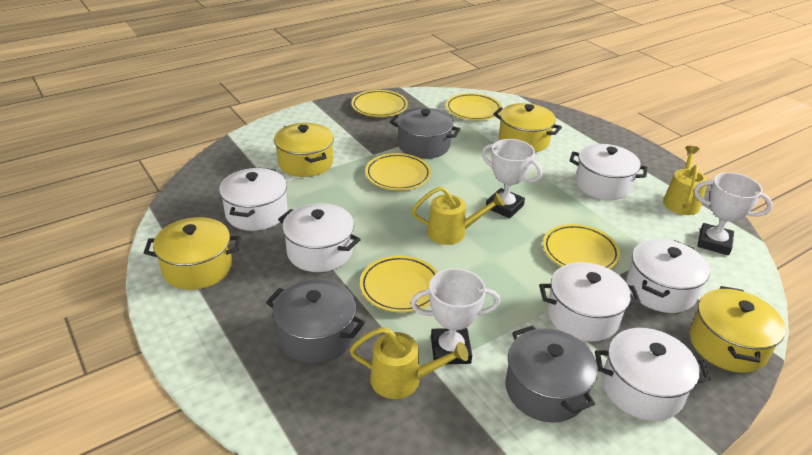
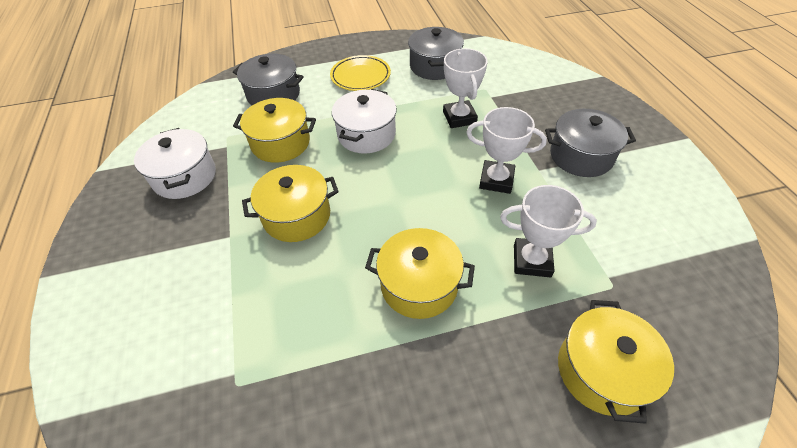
white pot: [219,168,287,231] [278,203,361,272] [539,262,640,342] [569,144,648,200] [595,328,710,421] [626,239,710,313] = 6 -> [134,128,216,199] [332,89,397,153] = 2
yellow plate: [351,90,408,117] [360,256,438,312] [365,153,431,190] [446,93,502,121] [543,224,620,269] = 5 -> [330,55,391,91] = 1
yellow watering can: [350,327,469,399] [412,186,505,245] [663,146,708,215] = 3 -> none = 0

